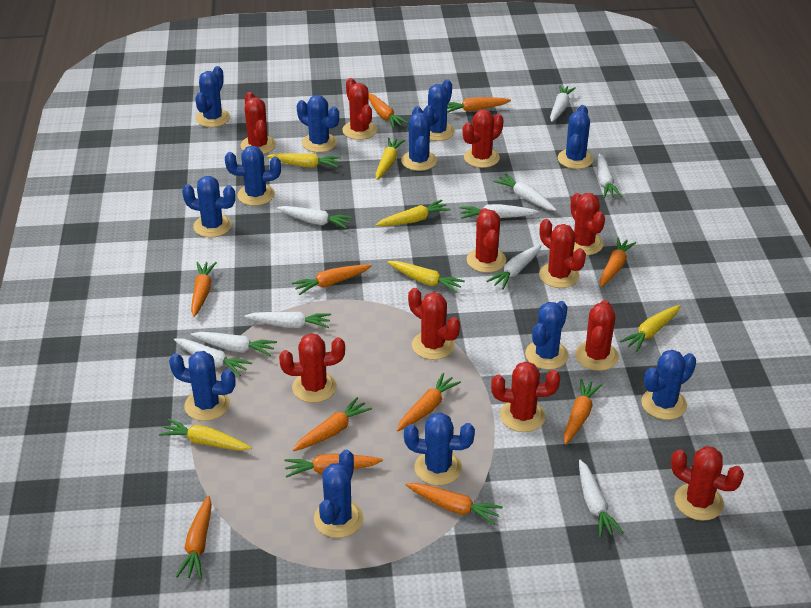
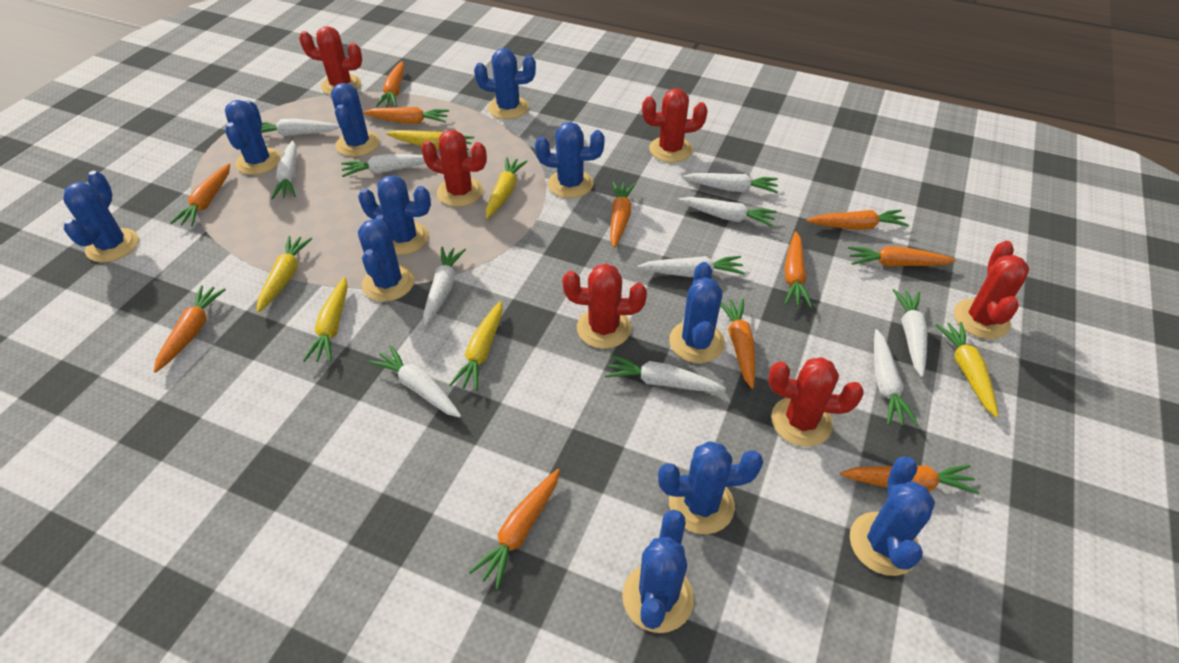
blue cactus: [169,351,236,421] [182,176,236,238] [195,66,230,127] [225,146,281,206] [297,95,339,153] [314,450,363,538] [401,106,437,171] [404,412,475,485] [423,79,455,141] [525,301,569,370] [558,105,594,169] [641,350,696,420] = 12 -> [63,171,138,262] [225,100,281,175] [331,83,380,157] [358,175,431,255] [358,215,414,302] [474,48,536,119] [535,122,605,198] [622,510,694,633] [658,441,763,534] [669,262,725,363] [850,457,935,576] = 11
red cactus: [241,92,276,154] [279,333,345,403] [342,78,377,140] [408,288,460,360] [463,109,504,168] [467,208,506,273] [491,361,560,432] [539,219,586,288] [570,193,605,255] [575,300,619,371] [671,446,744,521] = 11 -> [299,26,362,95] [421,130,487,207] [563,263,647,349] [642,88,708,163] [768,357,864,447] [954,241,1029,339] = 6
white carrot: [174,339,252,376] [190,332,277,356] [244,312,331,328] [276,206,353,228] [460,204,538,219] [486,244,542,290] [493,174,556,211] [550,85,576,122] [579,460,624,538] [597,154,622,198] = 10 -> [261,118,340,136] [271,140,297,199] [341,154,425,177] [369,345,461,418] [423,247,466,326] [605,355,726,392] [638,256,745,277] [678,197,777,227] [683,173,778,193] [874,329,918,426] [893,289,927,377] = 11

